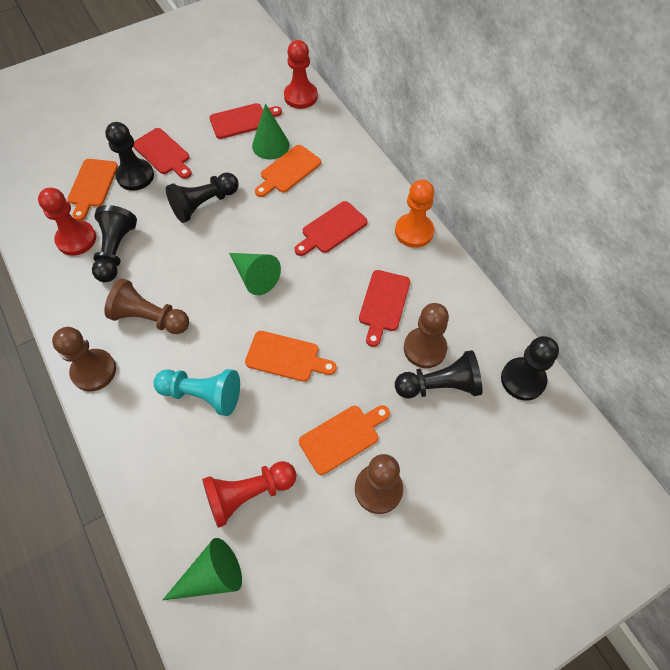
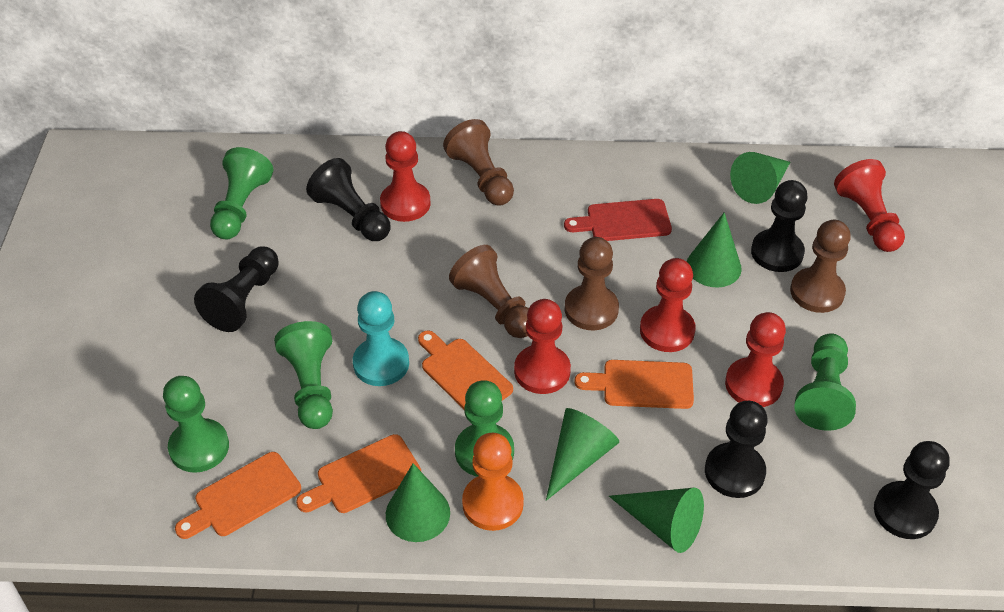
green cone: [163,538,242,600] [229,253,281,295] [252,104,289,160] = 3 -> [386,463,450,542] [546,408,619,501] [609,488,704,553] [687,212,742,288] [730,152,790,204] = 5
green pawn: none = 0 -> [163,376,229,473] [210,147,273,239] [274,321,333,429] [455,380,514,477] [794,333,856,431] = 5
red cutting board: [133,128,192,179] [209,103,282,139] [294,201,367,256] [359,270,410,347] = 4 -> [564,199,672,241] = 1
red pawn: [38,188,96,256] [202,461,297,528] [284,40,318,109] = 3 -> [380,131,431,222] [514,299,571,394] [640,258,696,352] [725,312,786,407] [834,159,905,252] = 5

